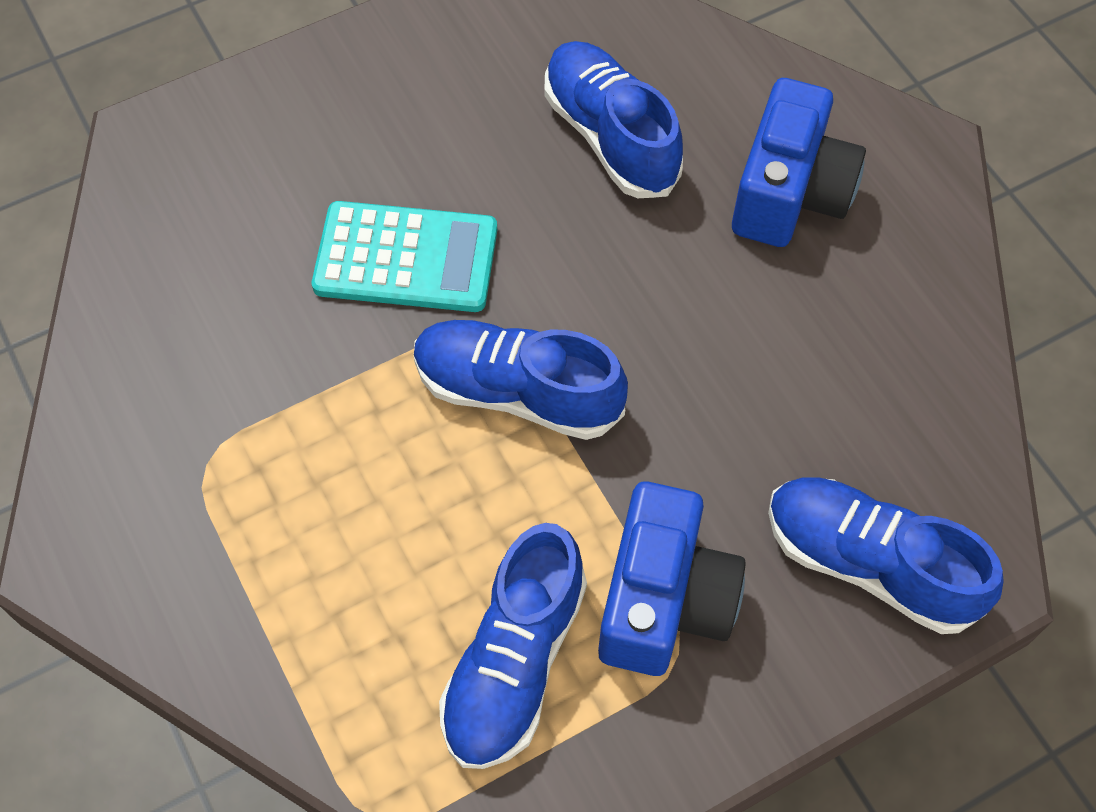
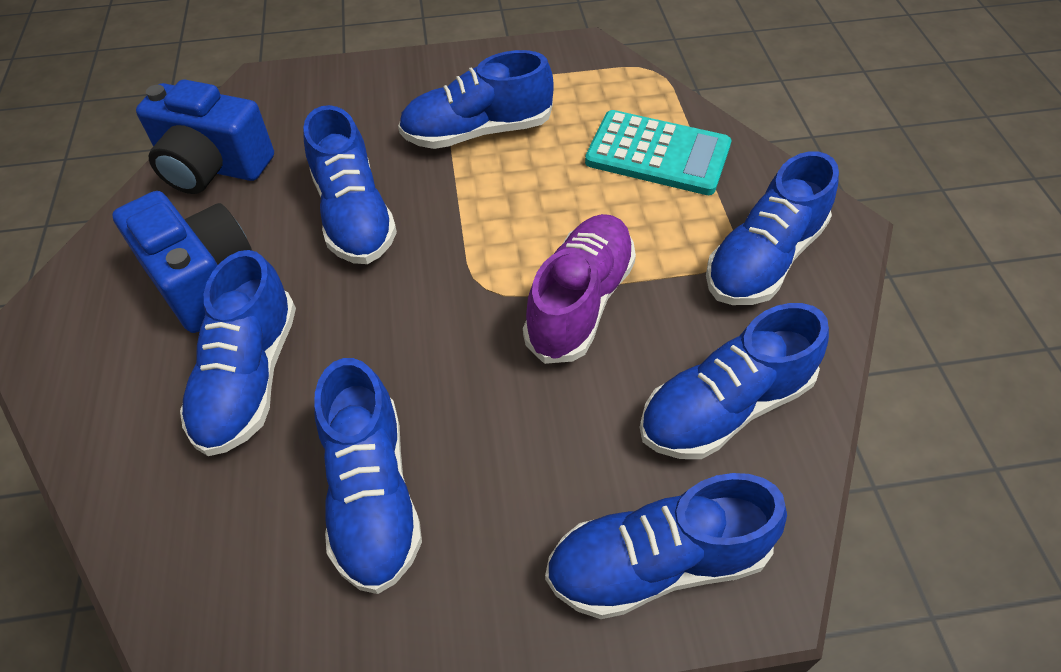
blue shoe: [414,320,628,440] [439,523,587,769] [544,41,683,198] [768,477,1003,634] = 4 -> [180,250,296,456] [303,105,397,264] [314,358,422,594] [398,50,554,149] [545,473,787,619] [640,303,829,459] [706,151,839,305] = 7
purple shoe: none = 0 -> [523,214,636,364] = 1

